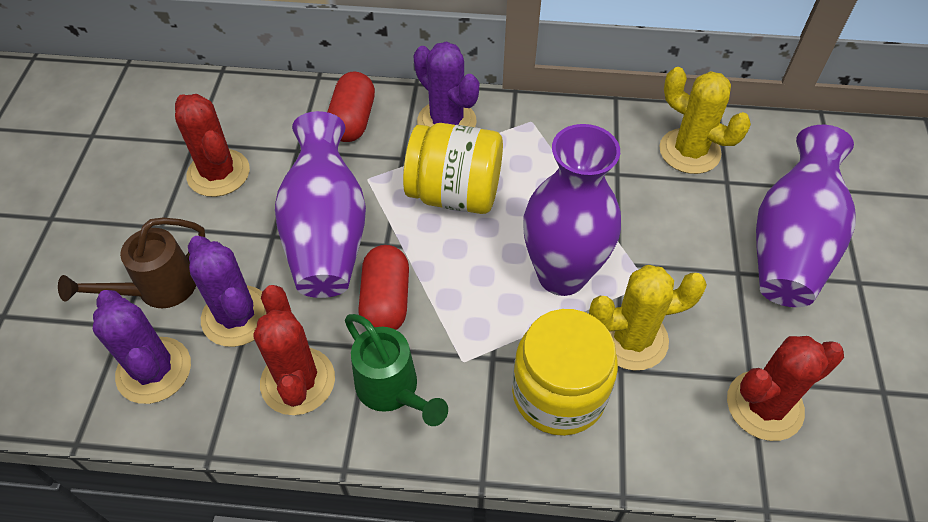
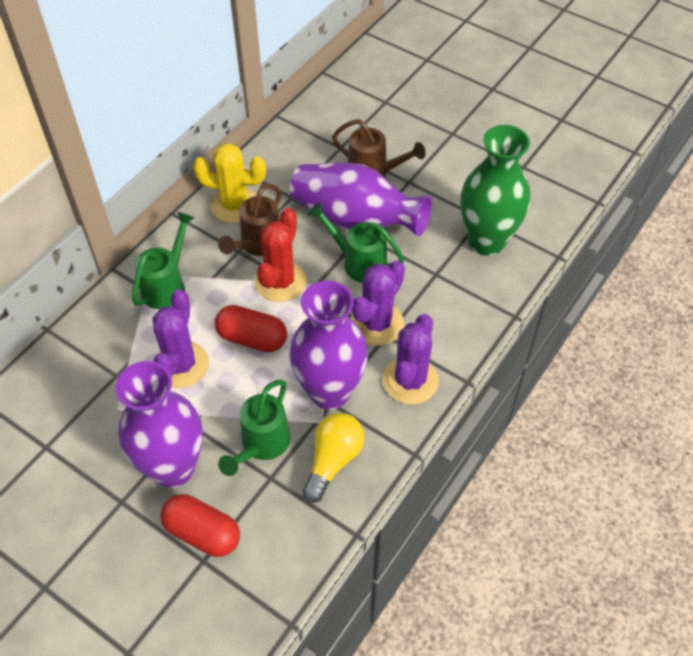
brown watering can: [58,218,205,308] = 1 -> [218,183,281,256] [332,119,426,177] = 2
green vase: none = 0 -> [460,125,531,256] = 1
green watering can: [345,314,448,426] = 1 -> [132,212,195,309] [218,380,291,476] [308,202,404,283] = 3
red cactus: [175,94,250,197] [253,285,335,415] [727,336,844,441] = 3 -> [255,208,307,302] = 1
yellow cactus: [589,265,707,370] [659,67,751,174] = 2 -> [193,143,266,223] = 1
yellow jar: [403,123,503,214] [512,309,618,436] = 2 -> none = 0
yellow light bulb: none = 0 -> [302,413,365,503] = 1

